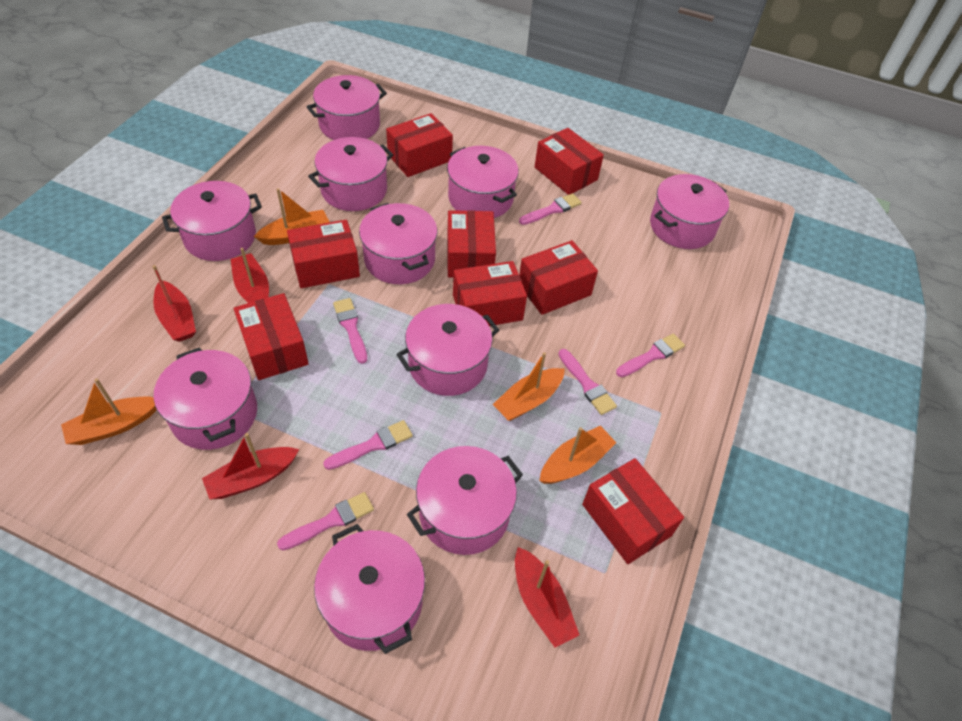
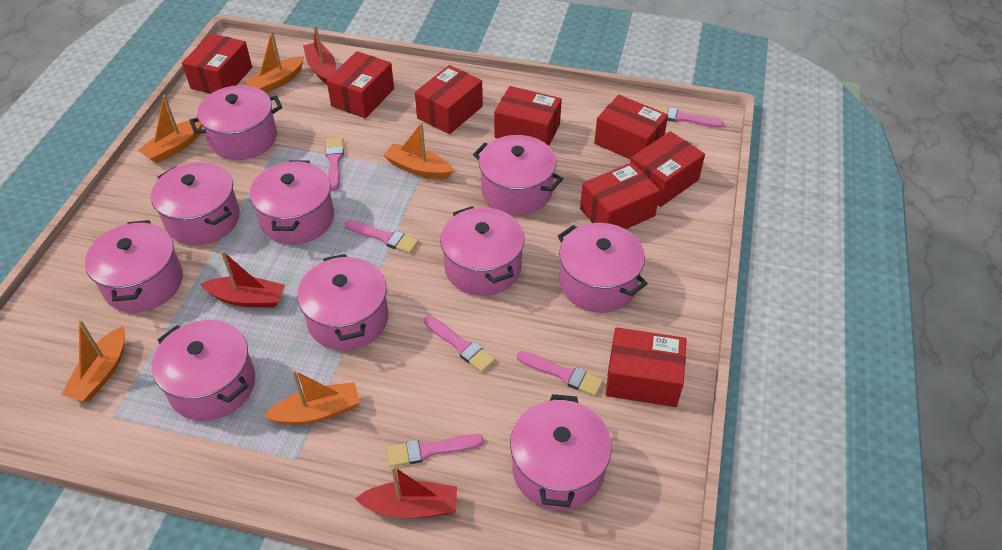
orange boat: [61,378,156,445] [254,188,330,245] [493,352,565,421] [539,426,617,484] = 4 -> [61,320,125,401] [138,95,202,163] [244,31,304,93] [264,370,360,425] [383,123,454,179] = 5
red boat: [152,265,196,342] [202,433,299,499] [230,248,269,303] [515,547,579,647] = 4 -> [200,251,285,308] [303,26,336,84] [355,466,457,518] = 3

